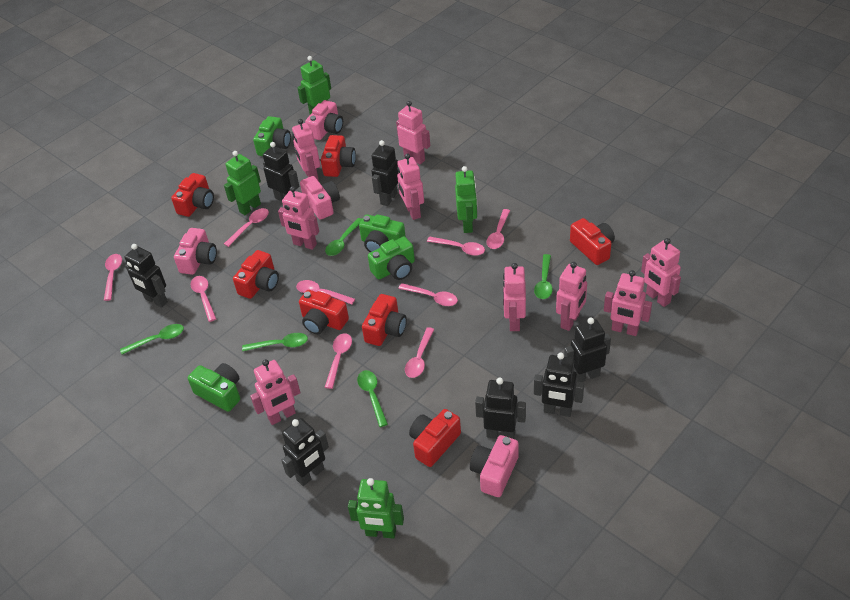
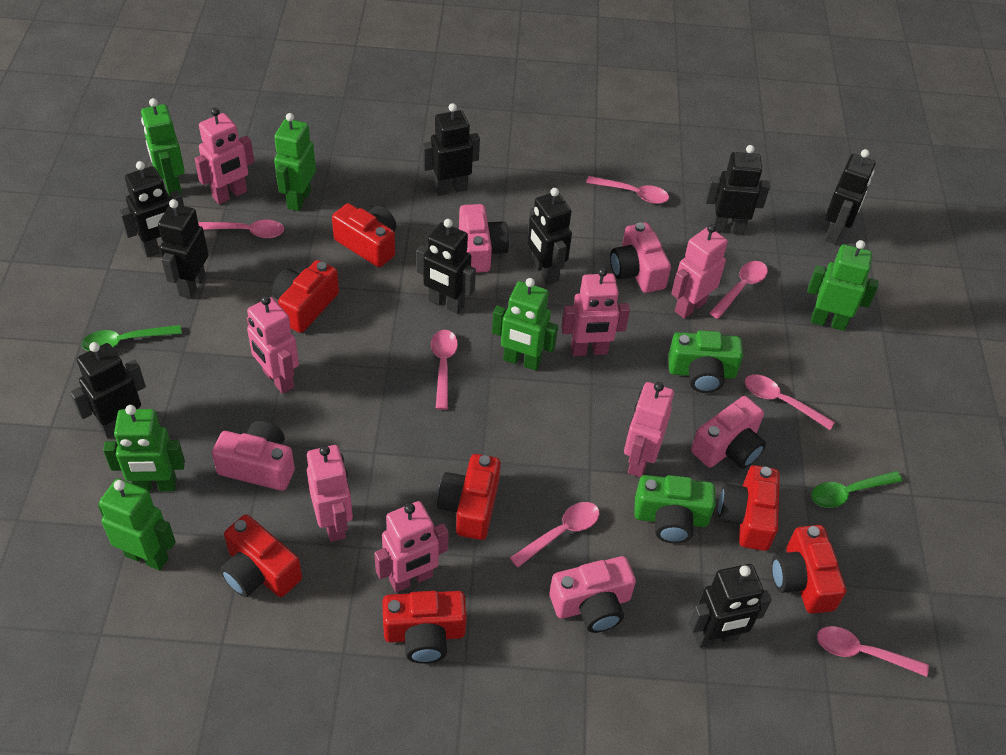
black robot: [125,244,168,308] [263,142,299,201] [281,418,329,486] [371,140,398,206] [475,378,526,439] [534,353,584,417] [564,318,611,382] = 7 -> [70,342,146,438] [119,161,184,257] [158,199,209,299] [416,219,476,314] [422,103,480,196] [527,188,572,285] [689,564,772,648] [705,145,770,234] [825,149,875,244] = 9
green camera: [188,363,240,412] [253,116,291,156] [359,214,406,252] [368,236,415,280] = 4 -> [634,475,716,544] [668,330,743,393] = 2
green robot: [224,151,261,215] [297,56,331,115] [348,478,404,539] [455,166,477,233] = 4 -> [98,478,176,570] [103,405,185,492] [141,98,185,196] [274,113,316,211] [492,278,558,371] [807,240,879,331] = 6
green spoon: [120,324,184,354] [242,333,308,352] [325,218,362,256] [357,370,388,427] [534,254,553,299] = 5 -> [81,325,182,351] [811,471,903,508] = 2
pink camera: [174,228,217,275] [300,176,340,220] [305,100,343,140] [470,435,519,497] = 4 -> [212,421,295,491] [459,204,509,273] [549,556,636,633] [610,223,671,293] [691,396,766,469] = 5
pink robot: [250,359,301,425] [278,186,319,250] [292,119,320,181] [396,101,430,165] [397,153,424,220] [503,263,526,331] [556,262,587,331] [604,270,652,336] [641,238,681,307] = 9 -> [194,108,254,204] [247,296,299,394] [307,445,353,542] [374,501,449,593] [561,267,630,356] [624,382,674,477] [671,224,728,319] = 7
pink spoon: [104,254,122,301] [190,276,216,322] [224,208,269,247] [296,280,355,305] [325,333,352,389] [398,283,458,306] [405,327,434,378] [427,236,485,256] [487,209,510,249] = 9 -> [198,220,284,238] [431,330,458,410] [510,502,599,568] [586,176,669,204] [709,261,768,319] [745,375,835,430] [817,626,929,677] = 7

